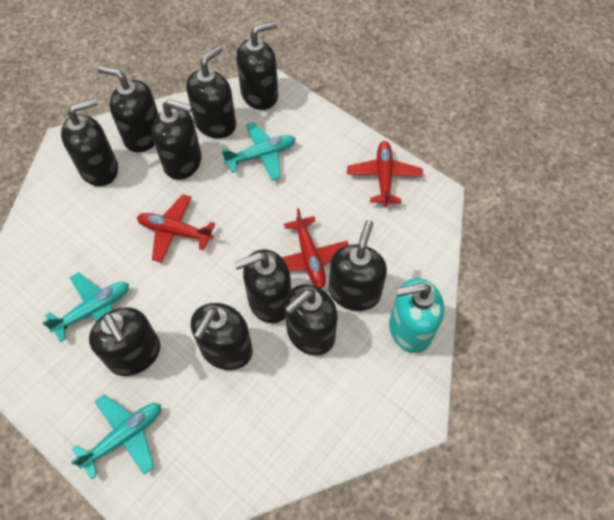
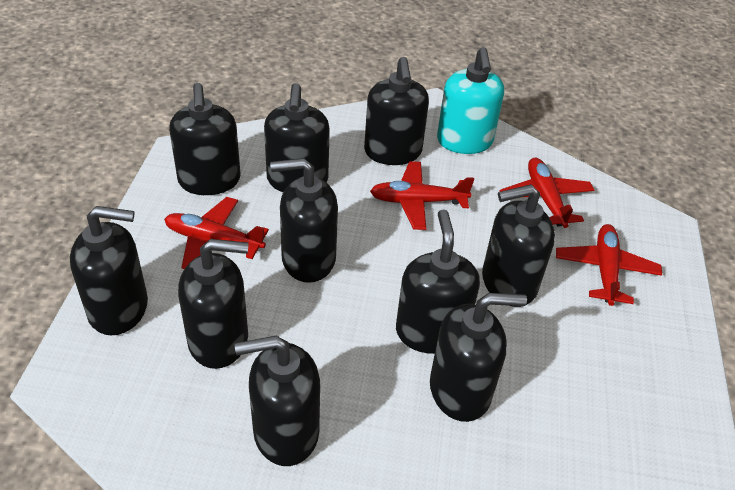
red plane: [137,194,215,263] [282,208,349,289] [347,141,423,207] = 3 -> [164,197,269,269] [370,161,474,230] [500,158,594,228] [556,224,662,306] = 4
turquoise plane: [42,272,129,342] [71,394,161,480] [222,122,296,181] = 3 -> none = 0

